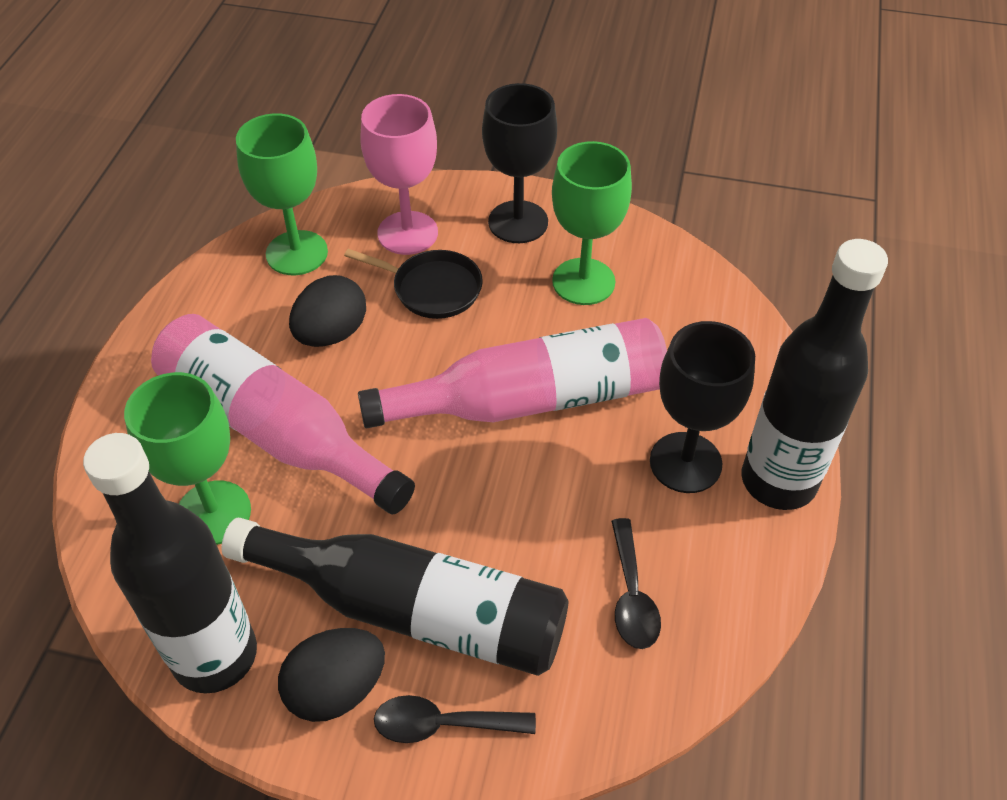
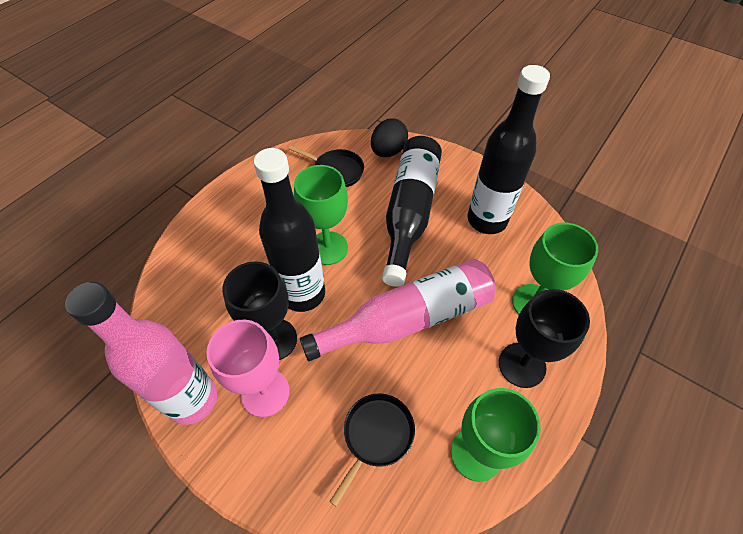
black egg: [278,628,385,722] [289,275,366,347] = 2 -> [371,118,408,157] = 1
black pan: [344,249,483,319] = 1 -> [288,145,364,187] [329,393,415,507] = 2
black spoon: [374,695,536,743] [611,518,661,649] = 2 -> none = 0

